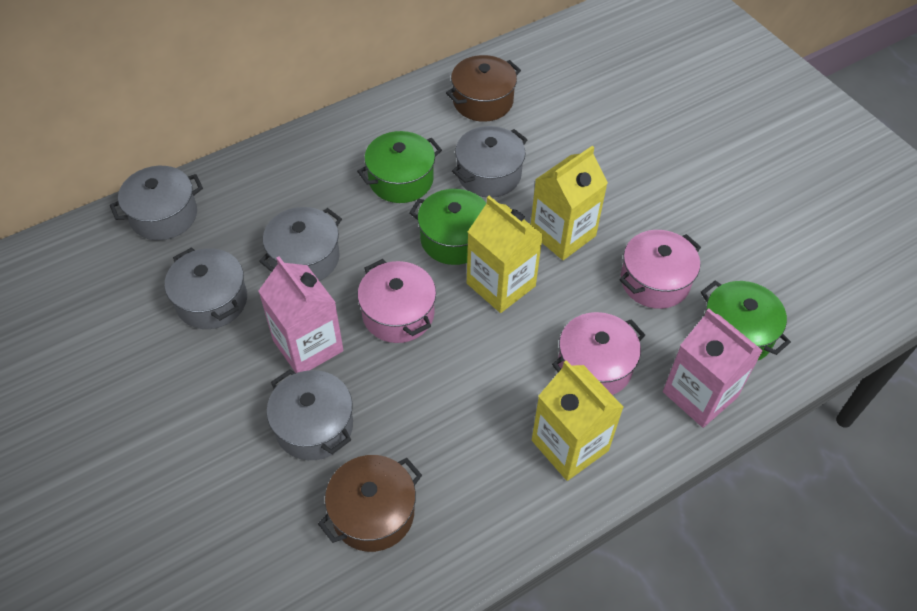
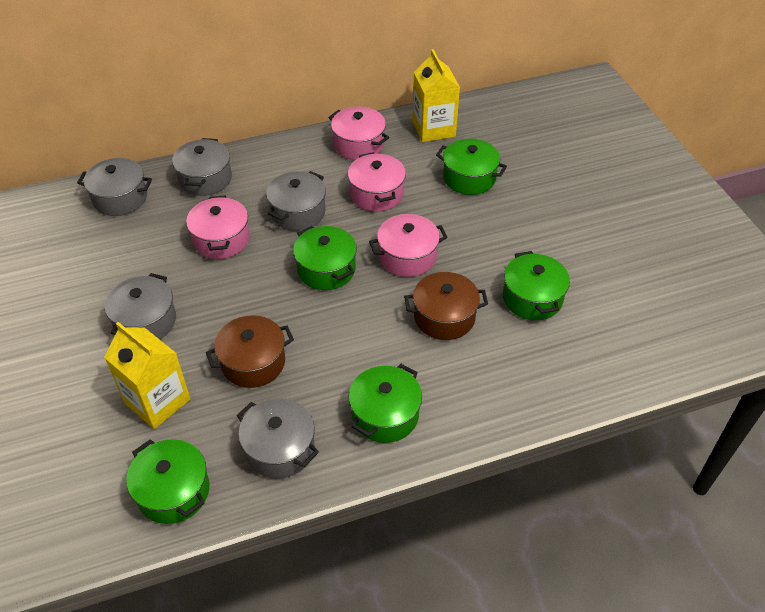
green pot: [357,131,442,203] [409,189,487,265] [701,280,791,360] = 3 -> [126,439,210,524] [293,226,357,290] [349,364,422,443] [436,139,507,195] [503,251,570,320] = 5
pink carton: [259,256,344,373] [663,309,763,428] = 2 -> none = 0
pink pot: [358,259,436,343] [552,312,645,395] [619,230,701,309] = 3 -> [186,195,250,259] [328,107,389,160] [348,152,406,211] [369,214,447,277] = 4
yellow carton: [467,196,543,313] [530,146,608,260] [532,360,624,481] = 3 -> [104,322,191,429] [412,49,460,142] = 2

